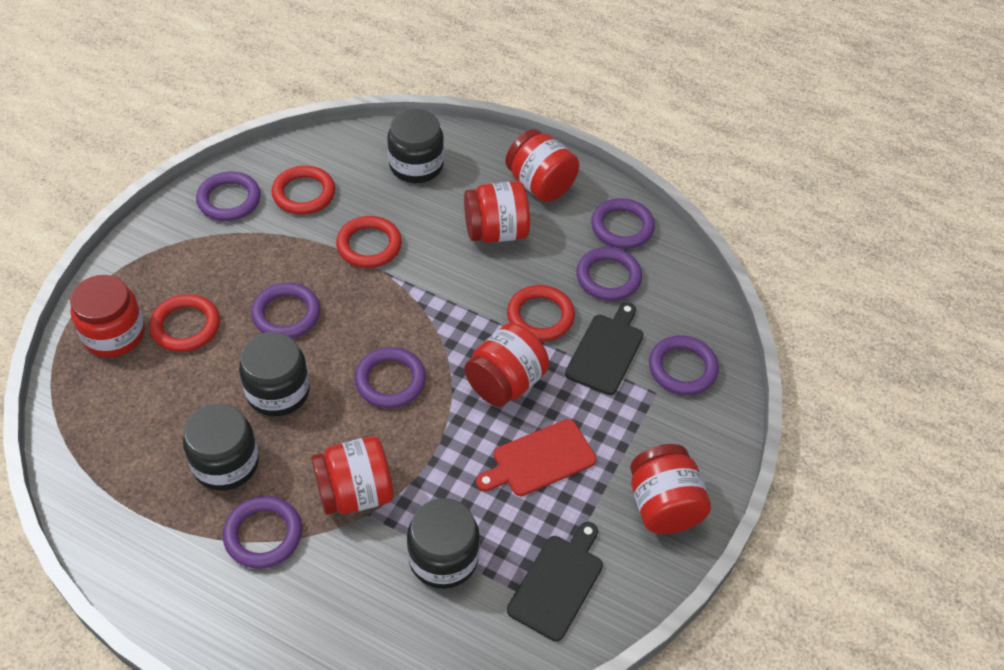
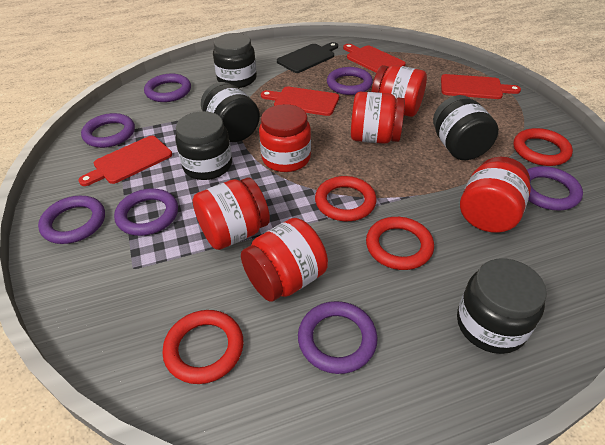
black cutting board: [507,522,603,641] [565,302,644,395] = 2 -> [277,42,338,73] = 1
black jar: [183,403,259,491] [239,332,310,416] [387,109,444,183] [407,498,480,589] = 4 -> [175,111,232,180] [201,82,260,142] [213,33,257,88] [433,95,499,160] [457,258,547,354] = 5
red cutting board: [476,419,596,496] = 1 -> [78,136,172,186] [261,87,339,116] [343,44,406,73] [441,74,521,99] = 4

